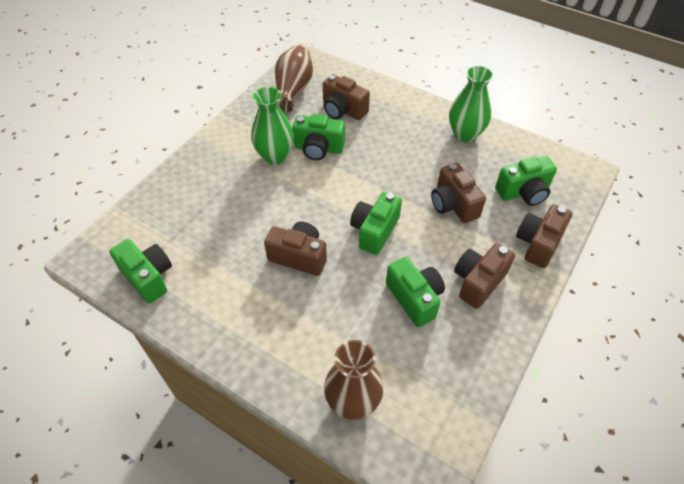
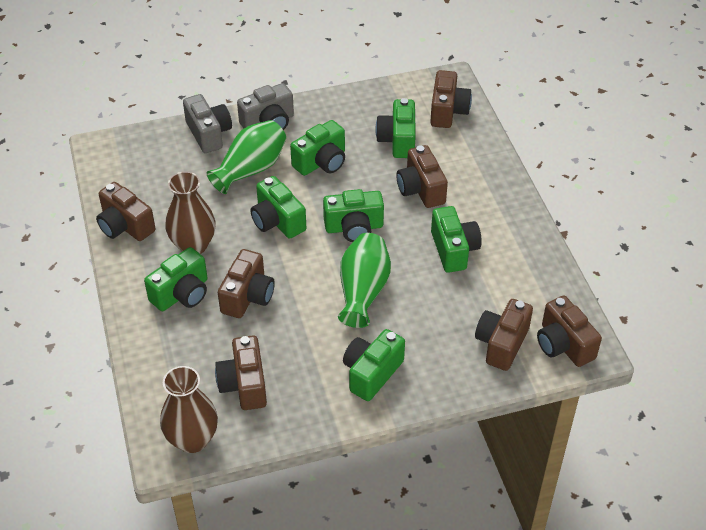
brown camera: [264,222,327,276] [323,74,370,120] [431,163,486,223] [454,243,515,309] [516,204,572,268] = 5 -> [96,182,156,241] [215,335,267,410] [218,249,275,318] [396,145,448,208] [430,70,472,128] [475,299,533,371] [537,296,602,367] = 7
green camera: [109,239,172,304] [293,114,345,160] [350,191,402,255] [386,257,445,327] [495,156,557,206] = 5 -> [144,247,207,311] [250,176,306,238] [290,120,345,176] [323,189,384,242] [343,329,405,401] [375,98,416,158] [431,206,482,273] = 7
grey camera: none = 0 -> [183,94,232,153] [237,83,294,130] = 2

